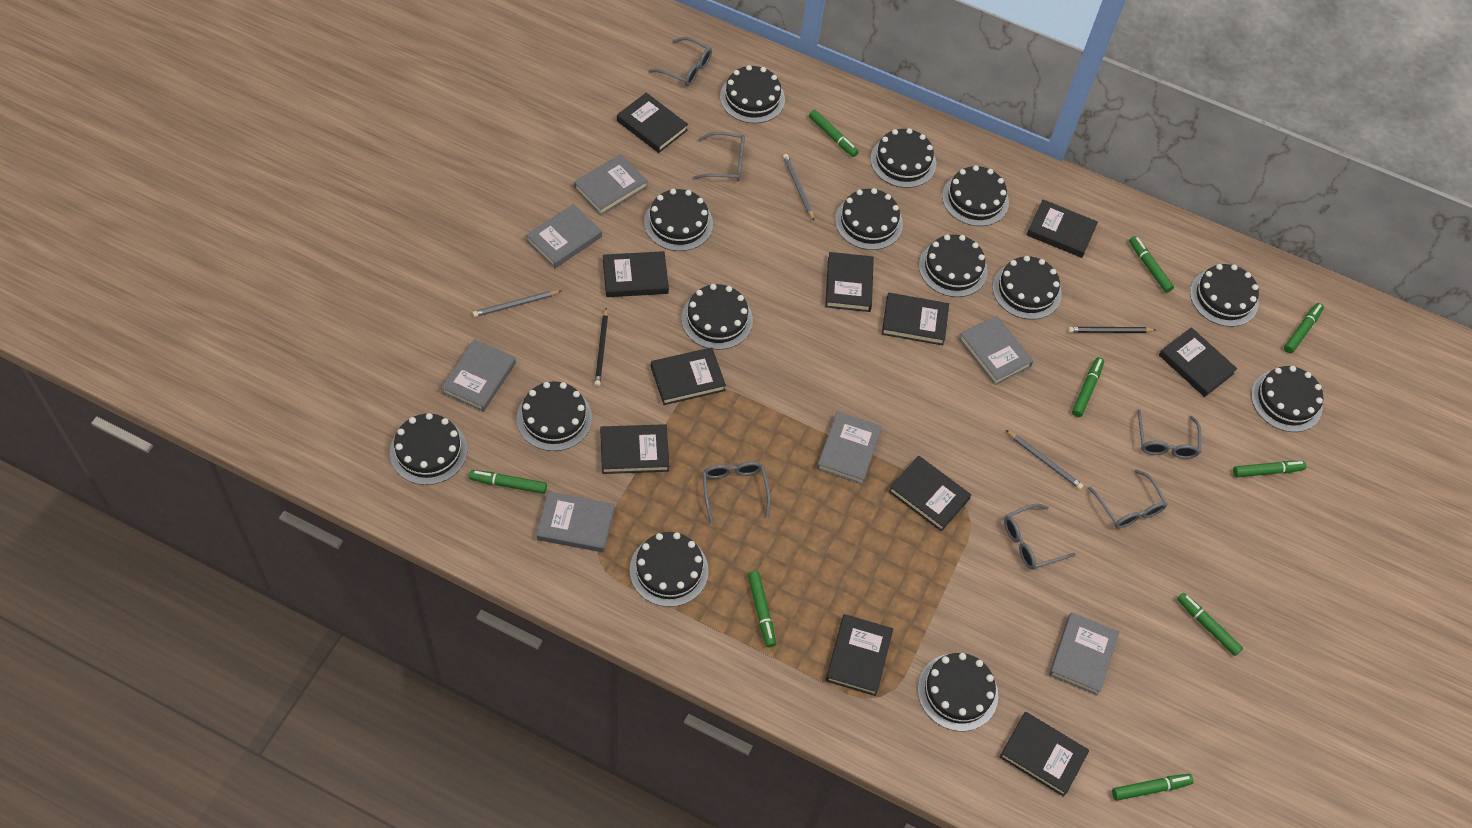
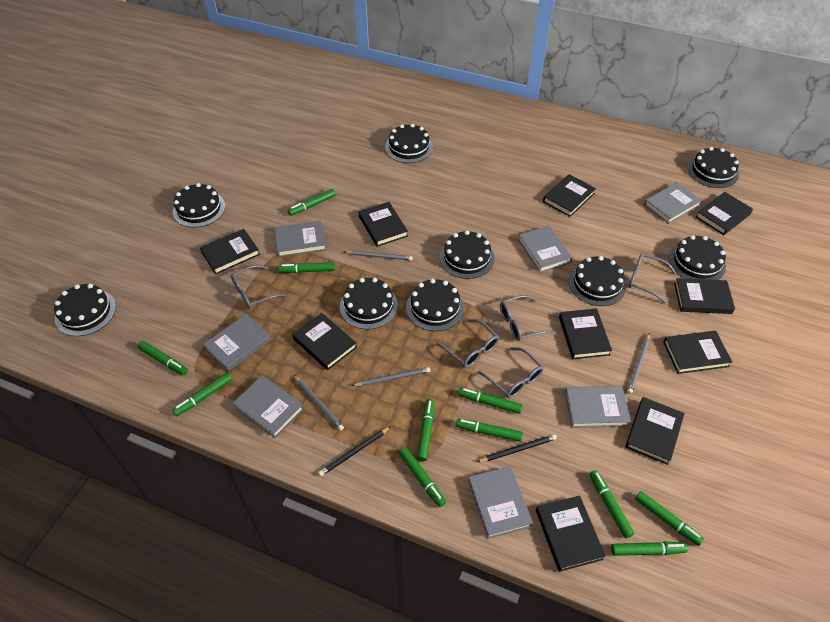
black book: [600,424,669,474] [603,251,669,297] [617,93,688,153] [651,347,726,405] [825,252,874,312] [826,614,893,696] [882,293,949,345] [888,456,971,531] [1000,712,1089,797] [1027,200,1098,258] [1159,327,1237,397] = 11 -> [200,229,260,275] [292,313,357,370] [359,202,408,247] [536,496,606,572] [543,174,596,217] [559,308,612,359] [625,397,685,465] [663,331,732,374] [674,278,735,314] [696,192,753,235] = 10
black cake: [390,413,467,485] [516,381,592,451] [629,532,709,607] [644,189,713,251] [681,284,753,350] [720,65,785,123] [835,188,903,250] [870,128,936,188] [918,653,998,731] [919,235,988,297] [942,165,1009,226] [992,256,1062,320] [1190,264,1259,327] [1251,366,1323,432] = 14 -> [54,284,116,336] [173,183,225,228] [340,278,398,329] [385,124,433,163] [406,279,464,331] [439,230,494,279] [569,256,626,306] [669,235,726,280] [688,147,739,188] = 9
green marker: [469,470,547,494] [748,571,776,647] [809,110,859,157] [1072,357,1104,417] [1112,774,1194,801] [1129,236,1174,293] [1177,593,1243,656] [1233,461,1306,477] [1284,303,1324,353] = 9 -> [137,341,188,375] [172,373,232,416] [278,262,335,273] [288,189,335,216] [399,448,446,507] [417,399,435,461] [456,419,523,442] [458,388,523,414] [589,470,634,538] [611,542,688,556] [635,491,704,546] = 11
grey glasses: [648,37,712,86] [693,132,745,181] [702,461,771,523] [1004,504,1076,570] [1088,469,1168,529] [1137,409,1201,459] = 6 -> [231,265,286,309] [436,319,499,368] [478,347,543,398] [500,295,555,341] [628,253,676,304] = 5
grey pencil: [473,290,561,317] [783,154,814,220] [1006,430,1084,489] = 3 -> [294,375,344,431] [344,250,413,261] [351,367,430,386] [627,333,650,394] = 4

